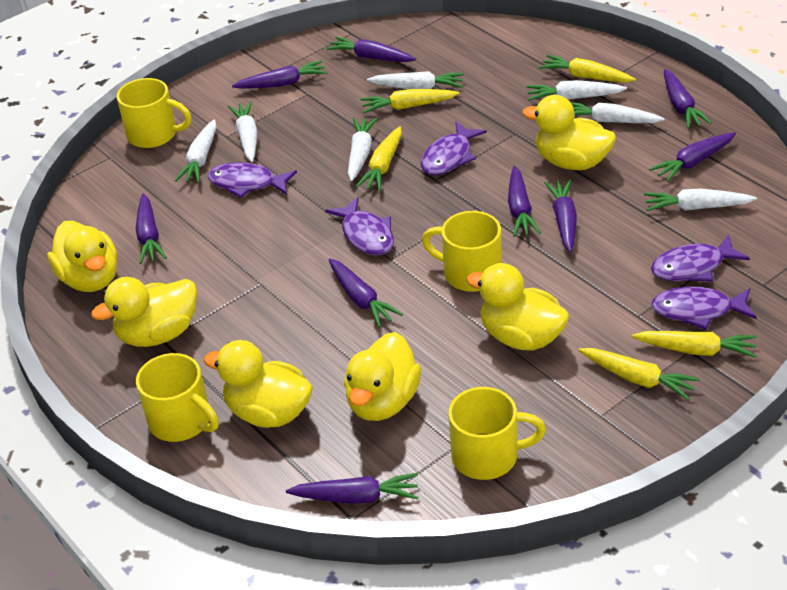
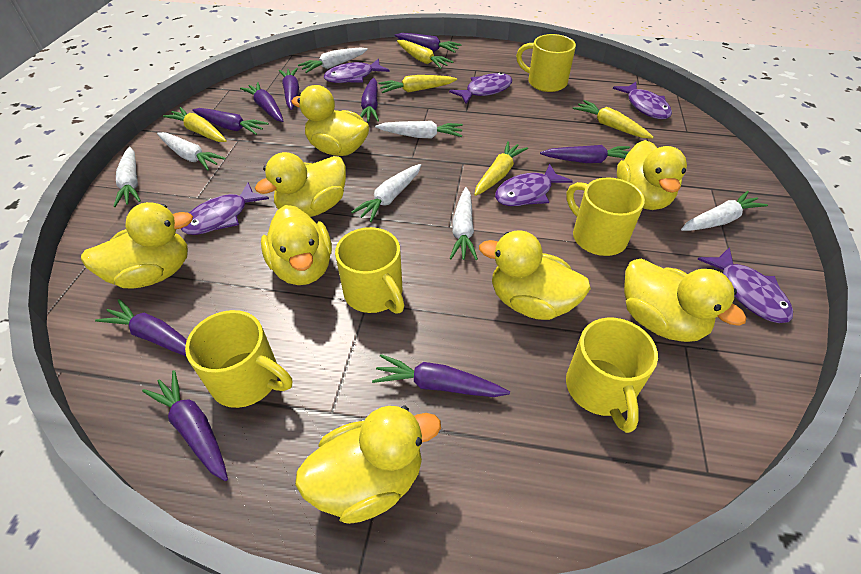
purple fish: [208,162,297,198] [325,197,394,255] [421,121,487,175] [651,234,750,282] [651,286,757,330] = 5 -> [181,183,269,235] [324,58,390,83] [449,73,512,104] [495,164,573,206] [613,82,672,119] [697,247,793,323] = 6
yellow duck: [48,221,117,292] [91,277,197,347] [204,340,313,428] [344,332,421,421] [466,263,569,351] [522,95,616,170] = 6 -> [81,202,193,288] [255,152,346,217] [261,205,332,285] [291,85,369,156] [295,406,441,524] [479,230,591,320] [617,140,687,210] [624,258,746,342] = 8
yellow mug: [117,78,192,148] [136,353,219,442] [422,211,502,292] [448,387,546,480] = 4 -> [185,310,292,408] [335,227,404,313] [516,34,576,92] [566,318,658,433] [567,177,645,256] = 5

